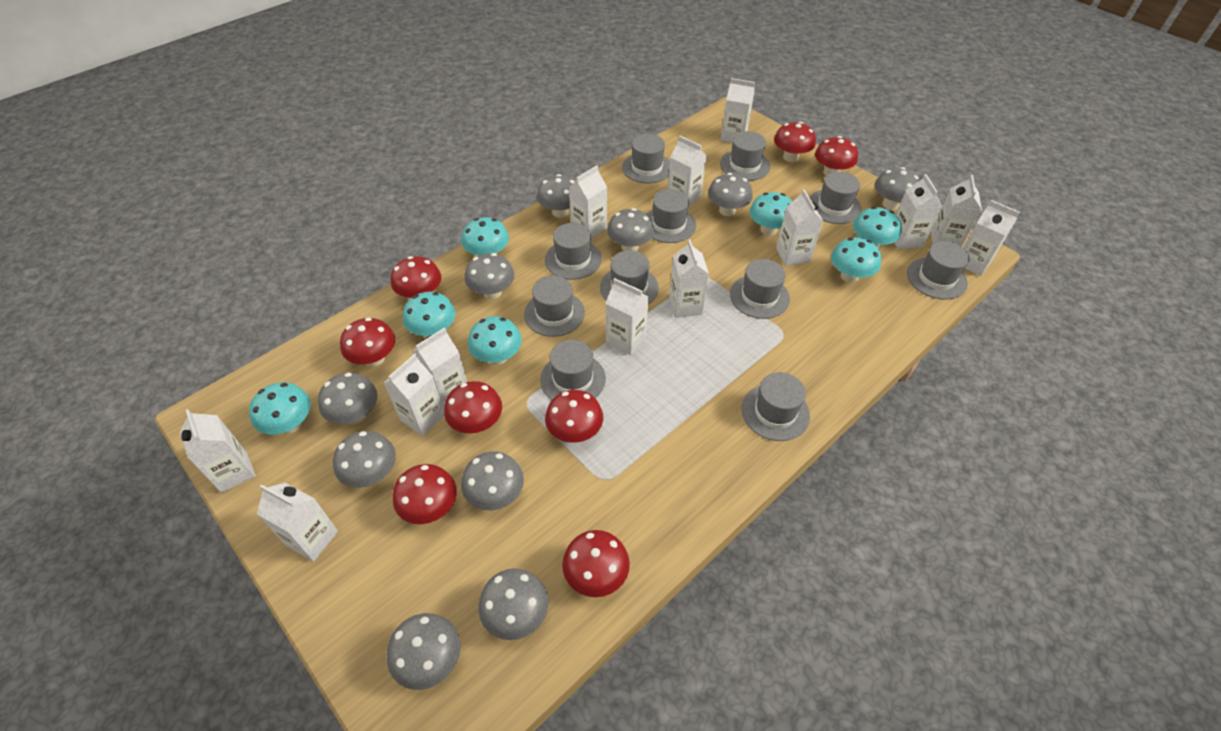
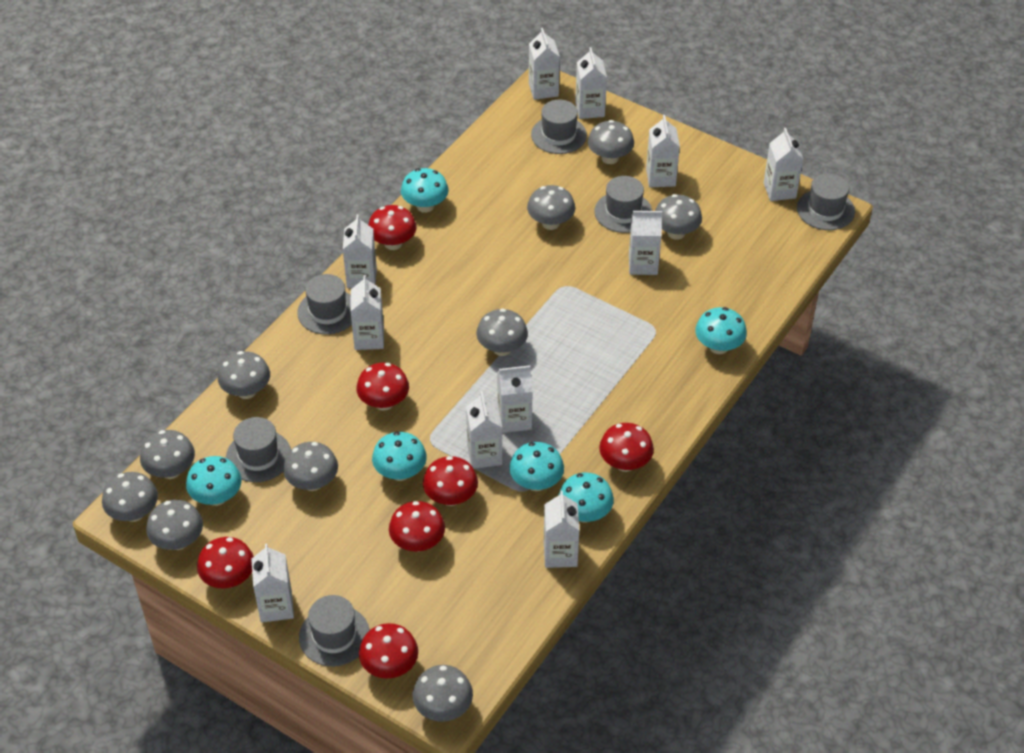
grey hat: [524,276,585,337] [540,340,606,400] [545,223,602,280] [600,250,659,304] [622,134,670,183] [647,189,696,243] [720,131,770,181] [730,259,790,319] [741,372,810,441] [809,171,862,224] [907,241,970,300] = 11 -> [226,417,291,482] [297,274,352,335] [299,595,370,667] [531,100,587,154] [594,176,652,233] [797,173,855,230] = 6
red mushroom: [340,317,395,367] [391,256,441,298] [393,464,457,524] [444,381,502,433] [545,390,603,443] [562,530,630,597] [774,122,816,162] [815,136,858,176] = 8 -> [197,537,254,588] [356,363,409,411] [359,623,418,678] [368,205,417,250] [389,501,445,552] [423,456,478,506] [599,423,654,472] = 7
turquoise mushroom: [249,382,311,435] [403,292,456,337] [461,217,509,255] [468,316,522,365] [750,192,792,235] [831,238,881,283] [853,207,902,249] = 7 -> [186,456,241,506] [372,432,427,481] [401,168,448,213] [509,442,564,491] [559,472,614,523] [695,307,747,354] = 6
white carton: [180,409,256,493] [257,483,338,562] [384,354,444,436] [412,328,467,408] [569,165,607,239] [605,278,649,355] [668,136,707,207] [669,239,709,318] [721,78,755,143] [776,189,823,266] [894,174,943,249] [931,175,982,247] [964,200,1020,276] = 13 -> [251,543,294,623] [343,215,377,288] [350,275,384,350] [466,391,502,469] [497,365,533,433] [529,28,560,100] [544,490,580,568] [575,47,607,119] [629,211,662,275] [646,115,680,187] [764,128,803,201] = 11

